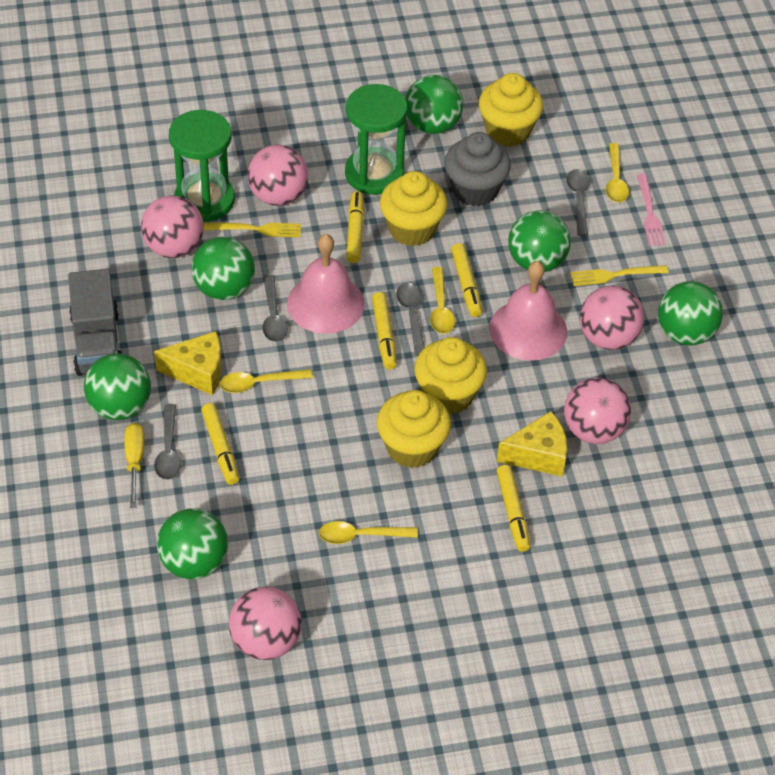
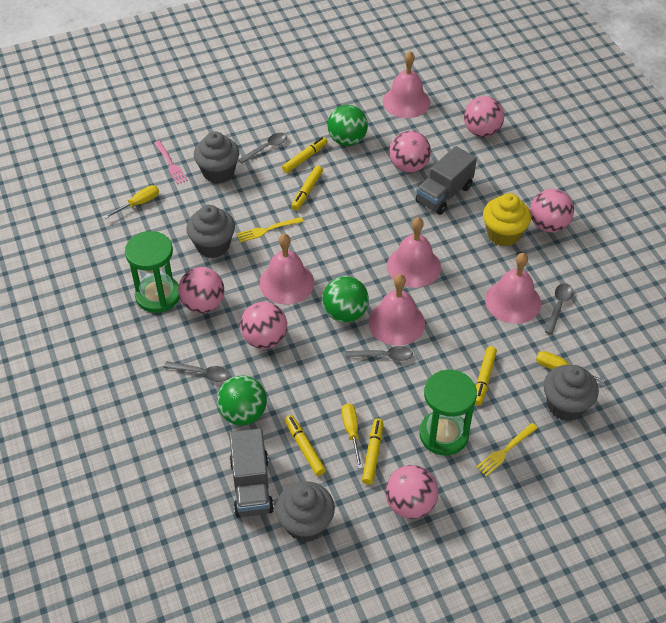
green ball: [84,353,151,420] [157,508,228,580] [191,237,255,300] [405,75,463,134] [508,210,571,272] [658,281,723,345] = 6 -> [217,375,267,426] [322,276,369,323] [327,105,368,146] = 3
grey cupcake: [444,132,511,206] = 1 -> [186,205,235,258] [194,131,239,183] [276,481,335,542] [544,365,599,421] = 4
grey truck: [68,269,122,376] = 1 -> [229,428,274,517] [416,146,477,215] = 2
pink ball: [141,195,204,258] [229,587,302,660] [247,145,308,206] [564,377,631,444] [580,286,645,350] = 5 -> [178,267,224,313] [240,302,287,349] [386,465,438,519] [389,131,431,173] [464,96,504,137] [530,189,574,232] = 6
pink bell: [287,234,365,334] [489,261,567,361] = 2 -> [259,234,314,305] [368,274,425,346] [383,51,430,118] [387,217,441,288] [485,253,541,324] = 5
yellow cheese: [154,331,222,395] [497,411,567,477] = 2 -> none = 0
yellow cupcake: [377,390,451,468] [380,171,447,246] [414,337,487,415] [479,73,543,147] = 4 -> [483,193,531,246] = 1
yellow screwdriver: [125,423,144,508] = 1 -> [104,185,159,219] [341,403,363,469] [536,351,605,383] = 3
yellow spoon: [220,369,313,393] [319,521,418,544] [430,267,455,334] [606,143,629,203] = 4 -> none = 0

